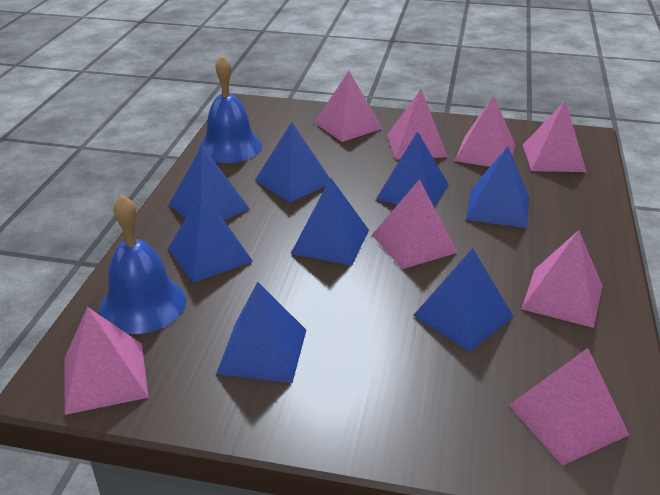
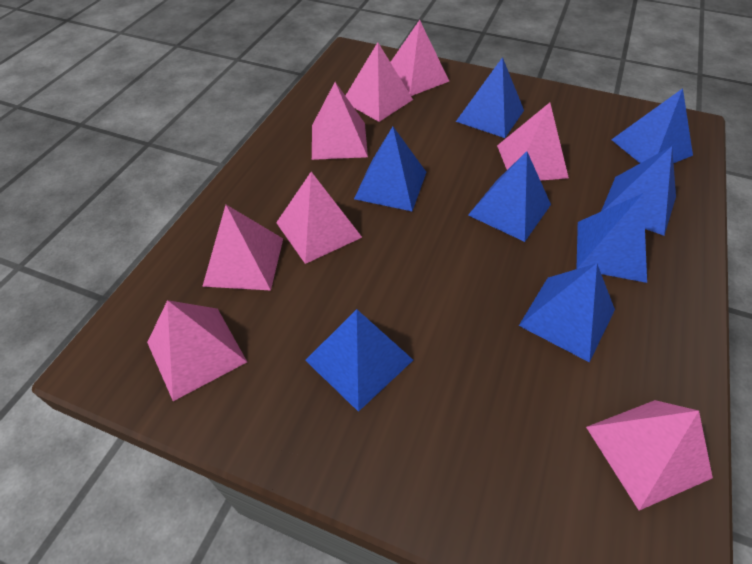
blue bell: [99,195,186,334] [199,55,262,163] = 2 -> none = 0

